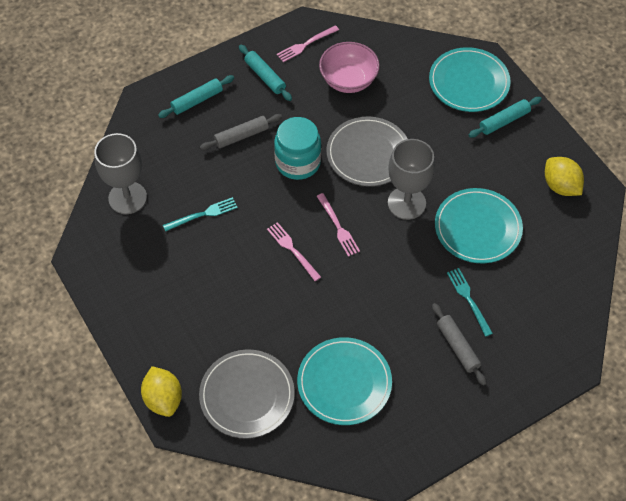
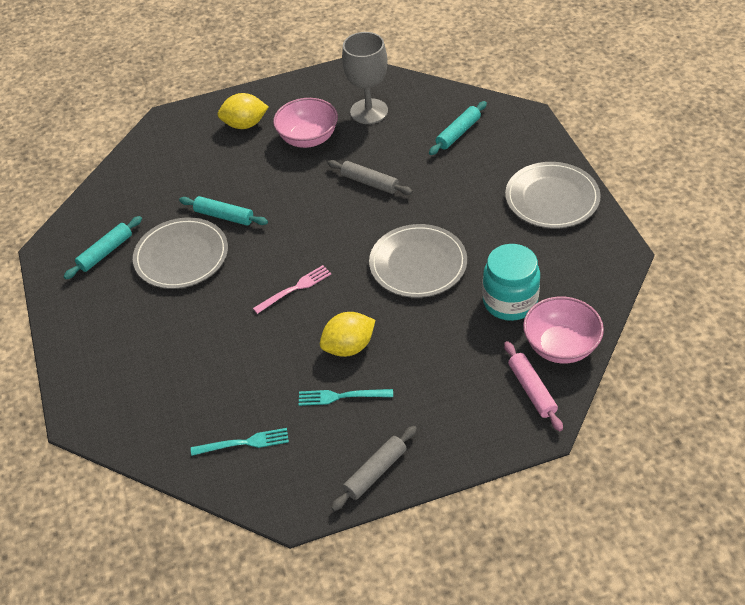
grey goblet: [94,133,147,214] [388,139,435,220] = 2 -> [342,32,388,124] = 1
grey plate: [199,349,295,439] [326,117,408,186] = 2 -> [133,218,228,289] [369,224,467,298] [505,162,601,228] = 3
pink bowl: [319,42,380,93] = 1 -> [273,98,338,148] [523,297,604,364] = 2
pink fork: [267,222,321,281] [277,25,339,62] [317,193,360,257] = 3 -> [253,265,331,314] = 1
pink rolling pin: none = 0 -> [504,341,563,431] = 1
turquoise plate: [297,337,392,425] [429,47,511,112] [435,188,523,263] = 3 -> none = 0

